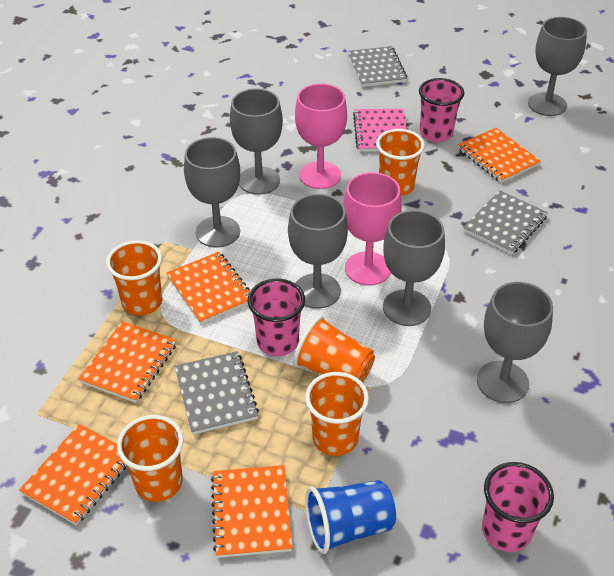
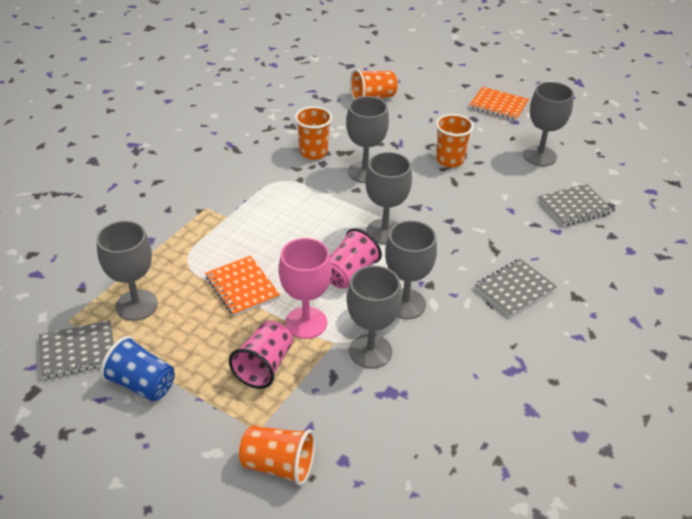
orange cup: [106,240,162,316] [117,415,184,502] [293,316,375,382] [305,372,369,456] [376,129,425,196] = 5 -> [239,425,315,486] [294,106,333,160] [350,69,398,99] [436,114,474,168] = 4
orange notebook: [19,424,127,525] [79,321,177,403] [167,252,250,324] [211,465,292,558] [458,128,541,183] = 5 -> [205,256,280,316] [469,87,529,121] = 2
pink cup: [248,279,305,356] [419,78,464,142] [482,462,554,552] = 3 -> [229,321,293,389] [330,228,382,289] = 2
pink goblet: [295,84,347,189] [343,172,402,286] = 2 -> [279,238,332,339] = 1
pink notebook: [353,109,407,152] = 1 -> none = 0

